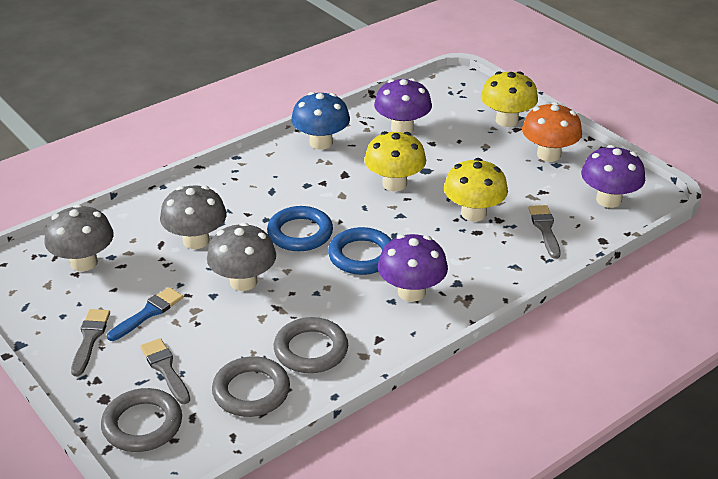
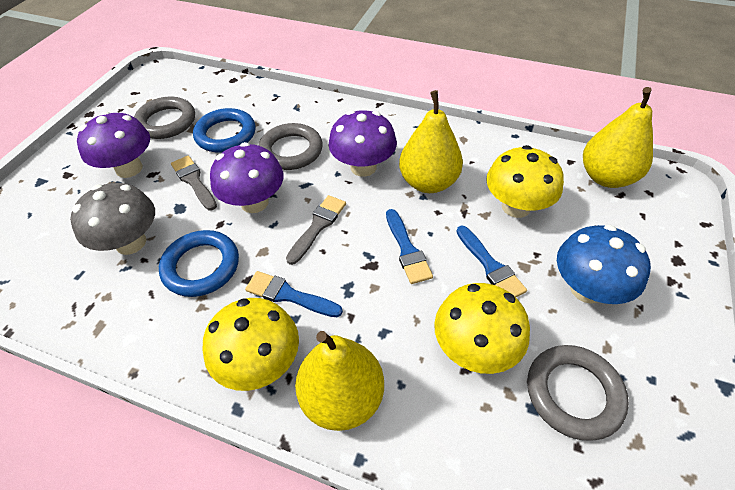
blue brush: [107,287,183,341] = 1 -> [245,271,343,317] [386,209,433,284] [456,226,527,297] = 3
grey brush: [71,309,110,376] [140,338,190,404] [528,205,561,259] = 3 -> [171,155,217,210] [286,195,346,265] = 2
grey mushroom: [44,204,114,271] [160,185,227,249] [207,222,276,291] = 3 -> [70,183,155,255] = 1
orange mushroom: [522,102,582,162] = 1 -> none = 0
yellow pear: none = 0 -> [295,331,384,431] [399,90,463,193] [583,87,653,188] = 3

